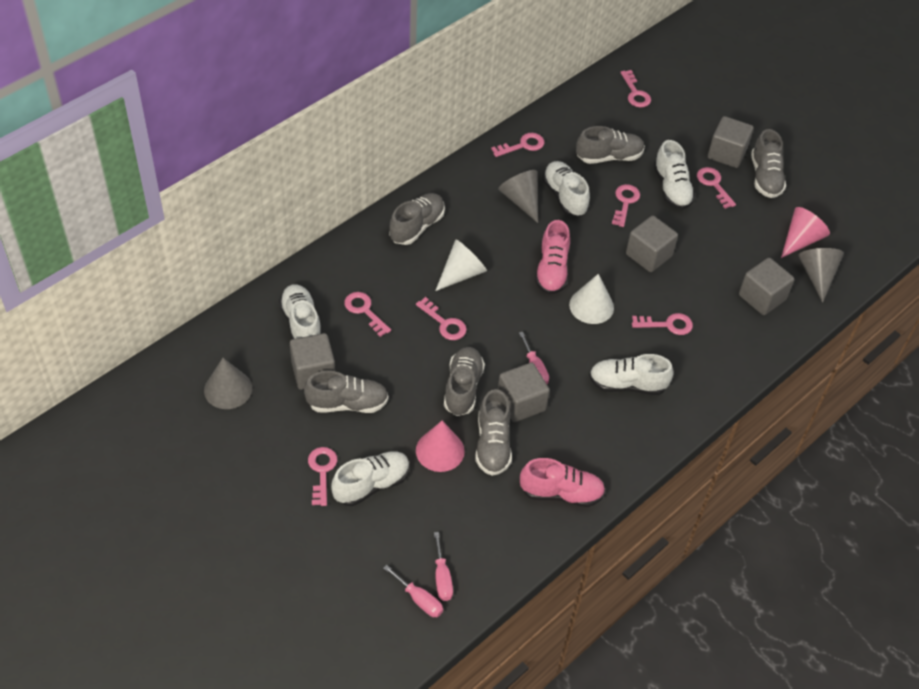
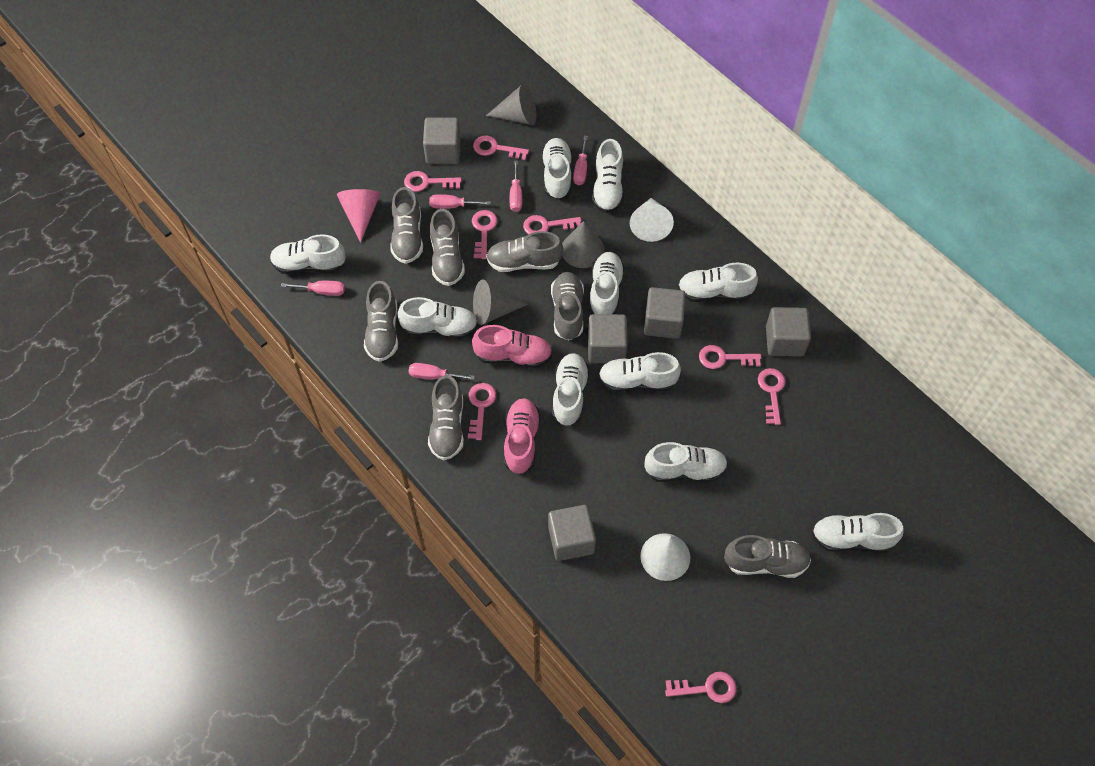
grey shoe: [304,371,389,413] [389,193,445,245] [444,347,485,416] [475,389,512,476] [576,126,645,164] [751,129,786,198] = 6 -> [364,281,398,362] [390,187,423,264] [428,375,464,460] [430,209,465,286] [486,231,563,272] [551,272,584,341] [724,535,811,578] = 7
pink cone: [416,421,465,472] [781,207,830,258] = 2 -> [337,189,380,243] = 1
pink screwdriver: [383,565,443,617] [434,532,453,601] [519,332,549,384] = 3 -> [281,281,345,296] [409,363,475,380] [429,194,491,209] [510,161,522,212] [573,136,588,186] = 5
white shoe: [279,284,322,339] [331,451,410,506] [543,161,590,217] [589,354,674,395] [654,140,695,210] = 5 -> [270,234,346,274] [397,297,478,339] [541,138,572,200] [552,353,590,426] [589,252,625,314] [592,139,624,213] [599,352,681,392] [645,442,728,482] [678,263,758,302] [811,513,904,553] = 10

